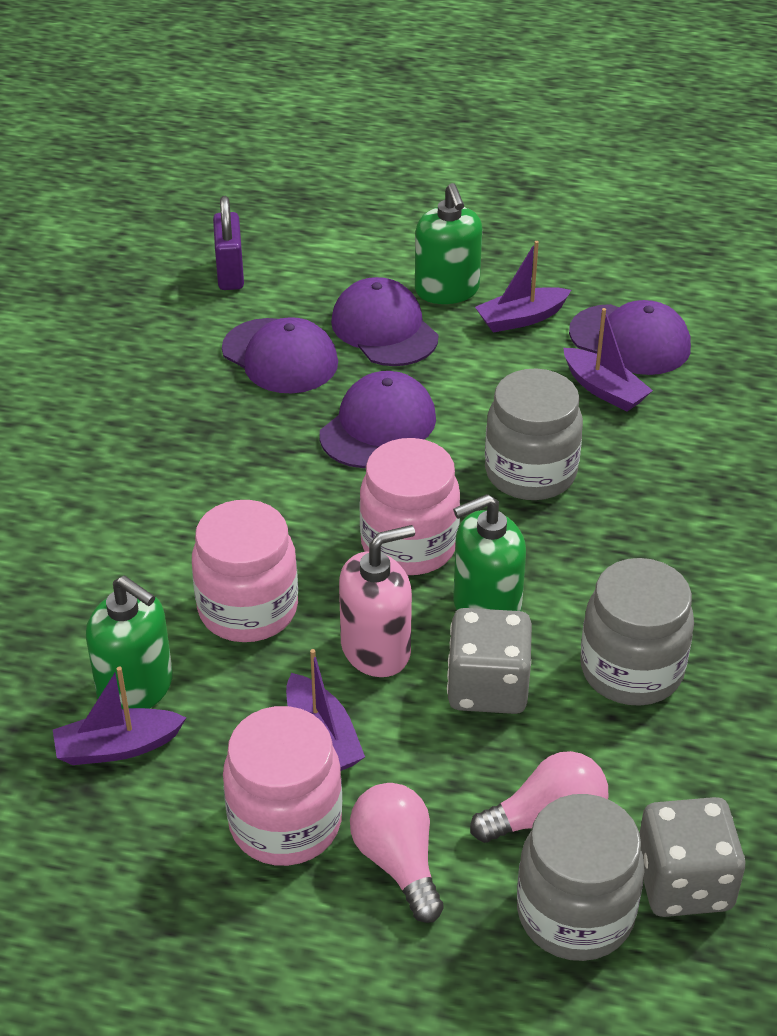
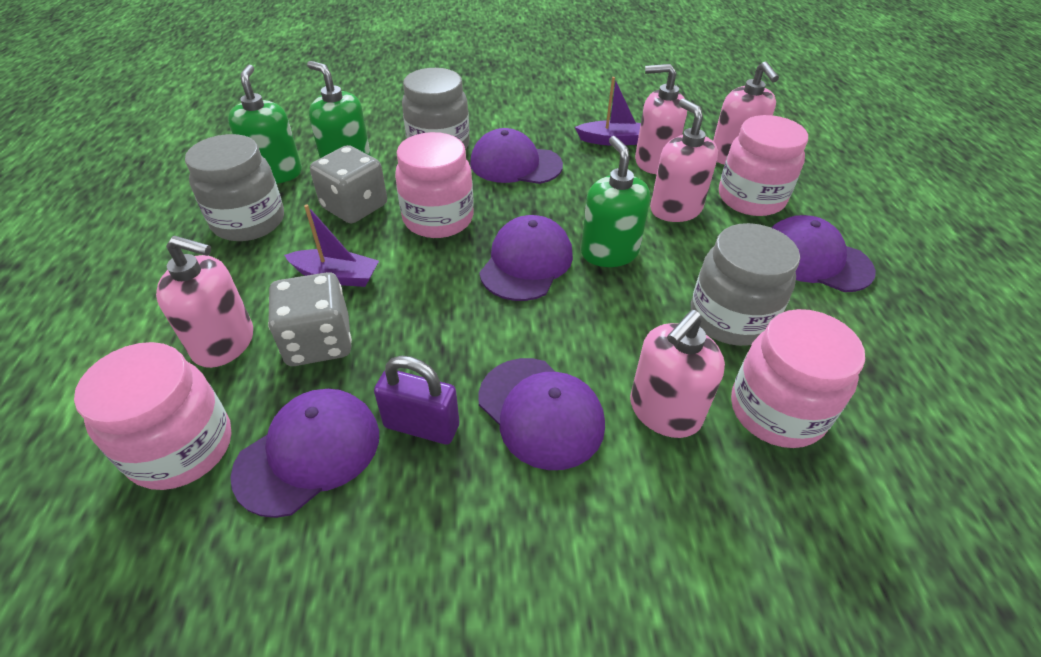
pink jar: [192,500,298,642] [223,706,342,866] [359,438,460,575] = 3 -> [74,342,232,490] [395,132,474,238] [719,115,808,216] [731,309,865,448] = 4
pink light bulb: [350,783,444,923] [470,751,608,843] = 2 -> none = 0
pink soap dispenser: [339,525,415,677] = 1 -> [156,236,253,368] [630,310,725,438] [635,64,687,174] [650,99,718,222] [713,61,779,165] = 5
purple boat: [53,667,186,765] [286,649,365,771] [475,241,571,333] [563,308,653,412] = 4 -> [284,204,379,287] [575,77,641,146] = 2
purple cap: [222,317,338,393] [320,371,436,468] [331,277,438,366] [569,300,691,375] = 4 -> [230,389,379,518] [470,128,563,184] [478,358,605,470] [479,215,573,301] [771,215,876,292] = 5

